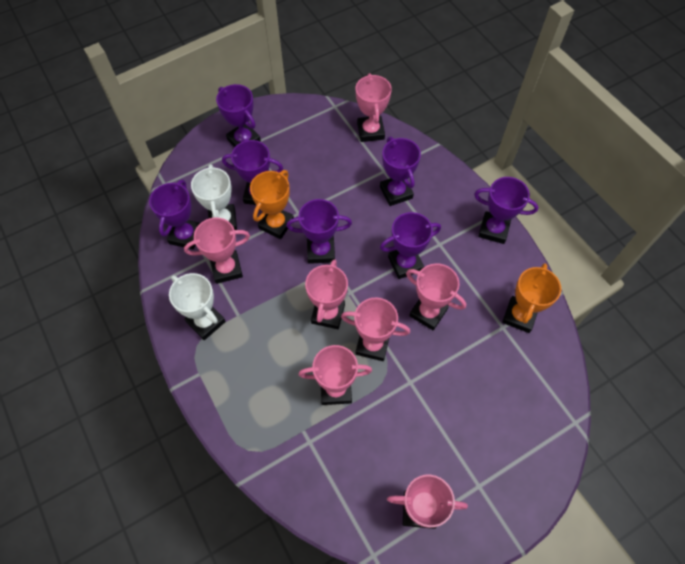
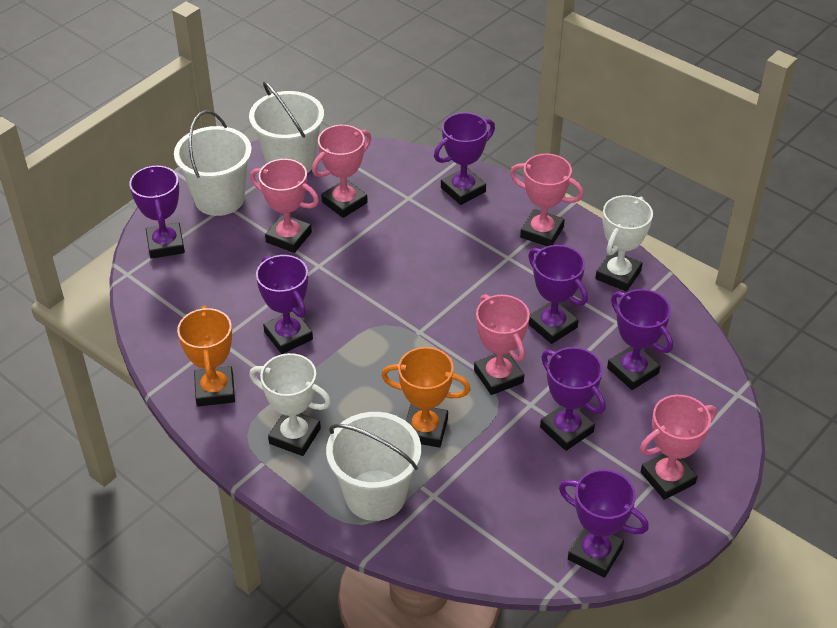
pink trophy: [184,218,250,284] [299,345,372,405] [305,259,348,329] [341,297,410,361] [356,73,392,142] [387,475,468,529] [406,263,466,330] = 7 -> [250,159,319,253] [312,125,371,218] [474,294,530,395] [510,153,584,246] [640,395,717,500] = 5
white bucket: none = 0 -> [174,110,252,216] [249,81,324,173] [326,412,421,521] = 3

